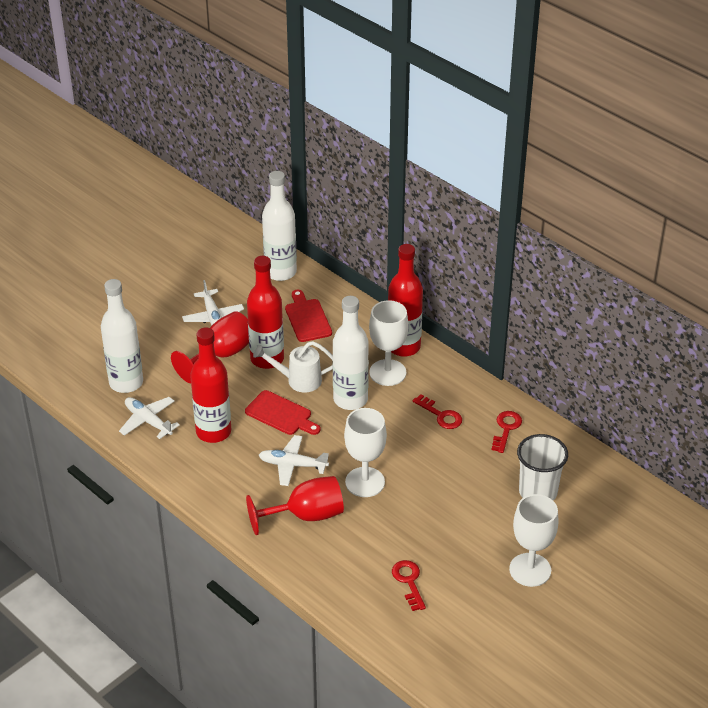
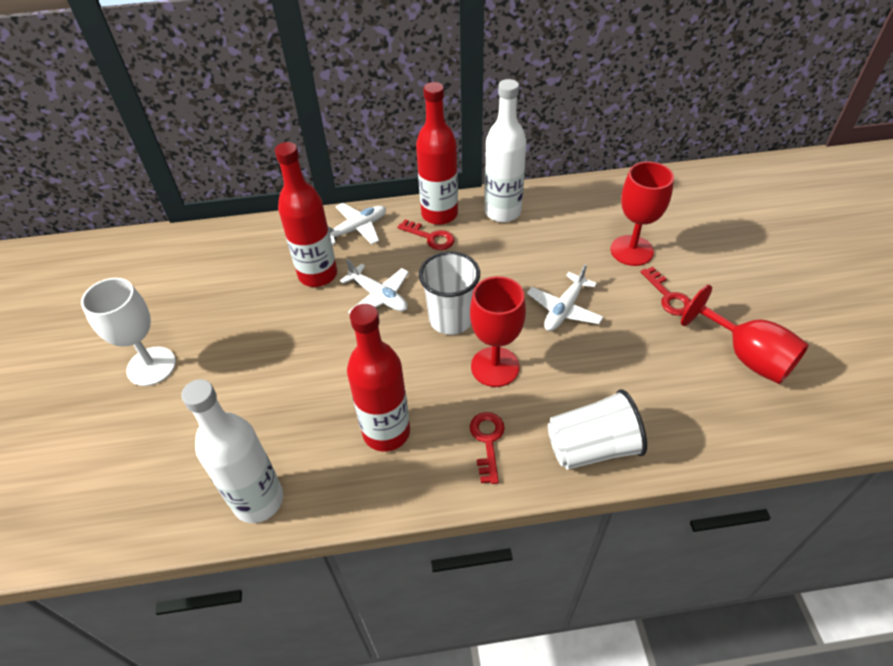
red cutting board: [245,390,320,435] [285,290,332,342] = 2 -> none = 0
red goblet: [171,311,249,383] [246,476,344,535] = 2 -> [470,276,526,387] [611,162,674,266] [681,285,809,384] = 3
white bottle: [101,279,143,393] [262,171,297,281] [333,296,369,410] = 3 -> [181,379,283,523] [484,79,527,222] = 2
white cup: [517,434,568,500] = 1 -> [419,252,480,335] [548,389,647,470] = 2
white goblet: [344,408,387,497] [369,300,409,386] [509,494,559,587] = 3 -> [81,278,176,386] = 1
white watering can: [253,341,333,393] = 1 -> none = 0

